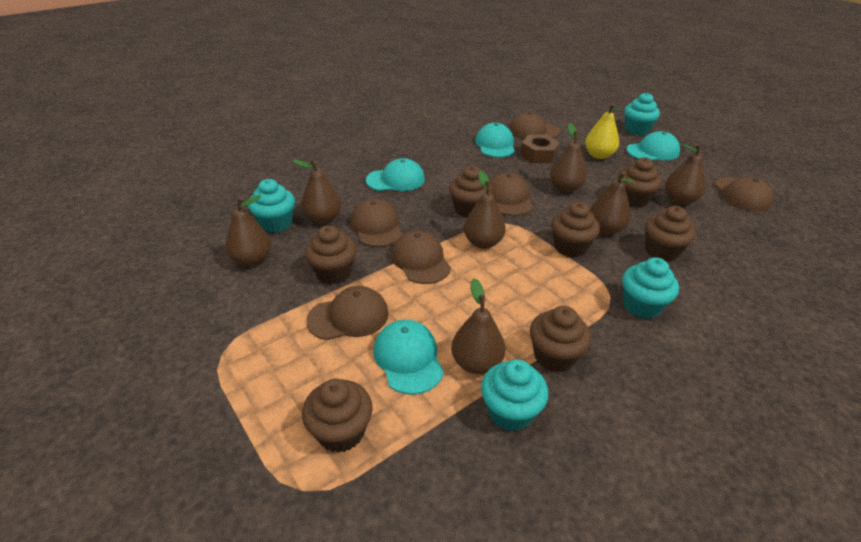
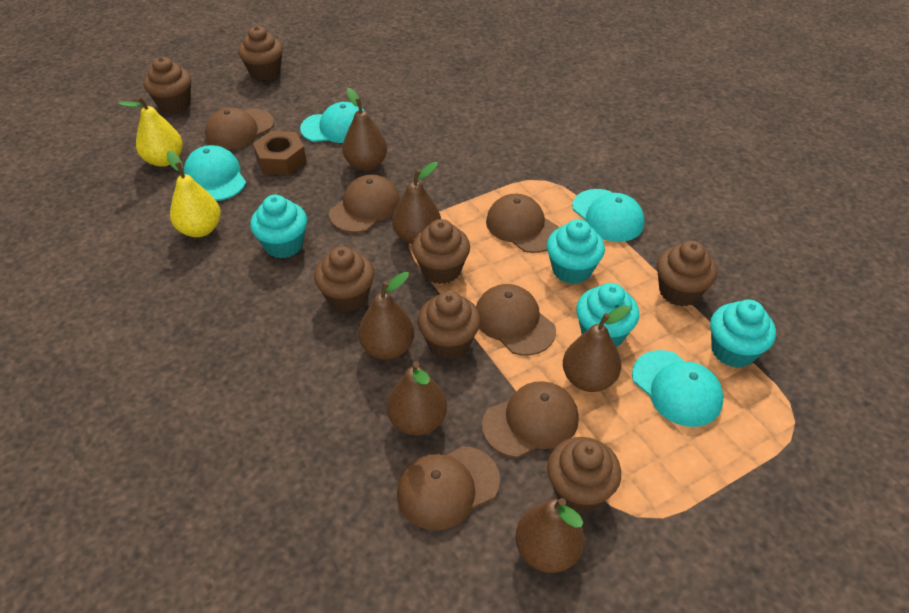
brown pear: [225,195,271,266] [292,159,341,224] [451,279,505,374] [464,171,506,249] [550,123,587,193] [590,171,634,235] [665,143,706,205] = 7 -> [342,88,387,171] [358,272,414,360] [387,361,447,436] [392,162,441,244] [515,498,585,573] [563,305,631,392] = 6
yellow pear: [585,103,621,159] = 1 -> [118,96,183,167] [167,150,221,237] = 2

